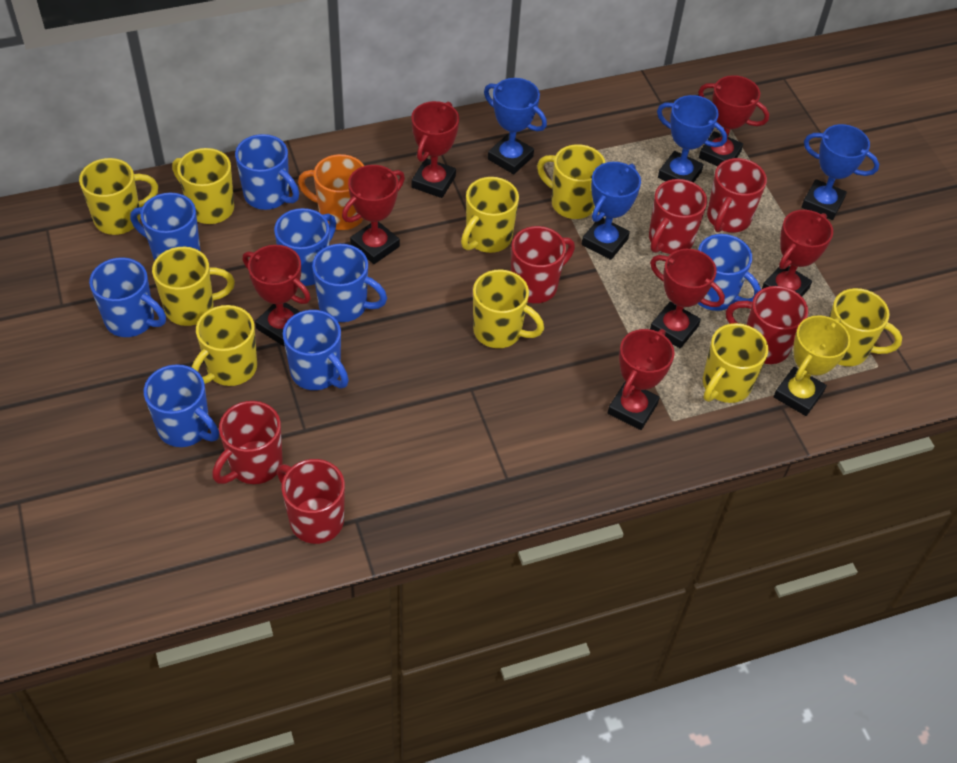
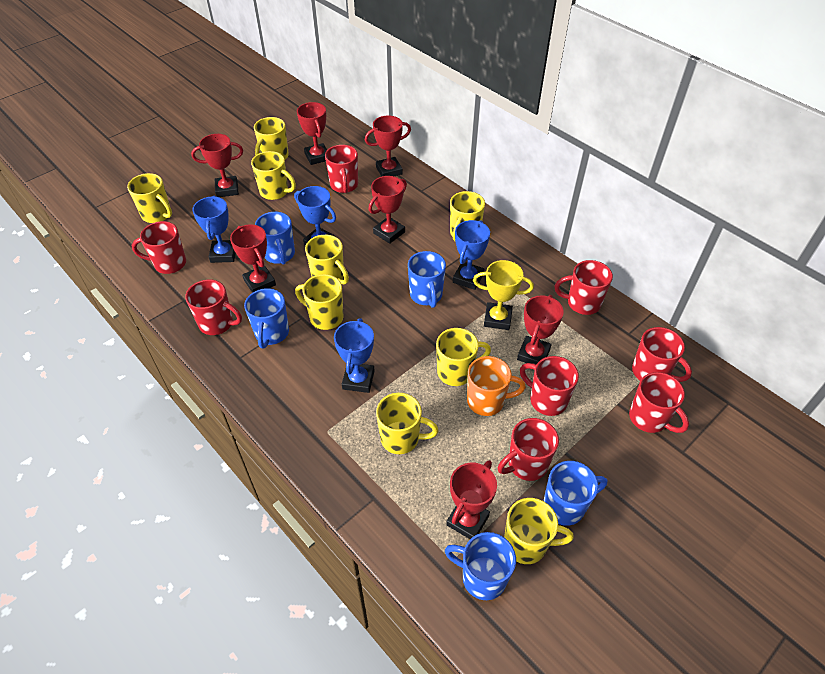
blue mug: [89,257,166,337] [130,193,200,261] [144,364,219,447] [235,134,299,210] [274,208,336,286] [283,310,349,390] [312,244,387,322] [697,234,761,311] = 8 -> [244,288,289,349] [255,212,295,265] [408,251,446,308] [445,532,516,600] [544,461,607,526] = 5
red mug: [212,401,282,484] [277,459,345,544] [511,226,575,303] [649,179,707,254] [707,158,767,233] [726,286,808,364] = 6 -> [132,221,186,274] [185,279,242,335] [325,145,358,193] [498,418,559,481] [520,356,579,416] [555,260,613,315] [629,372,689,433] [632,327,692,382] = 8

